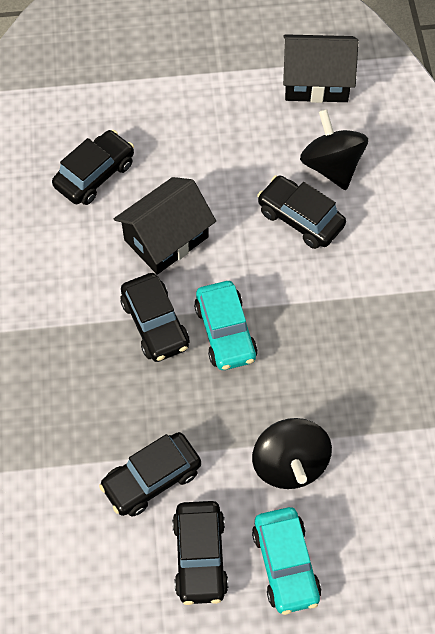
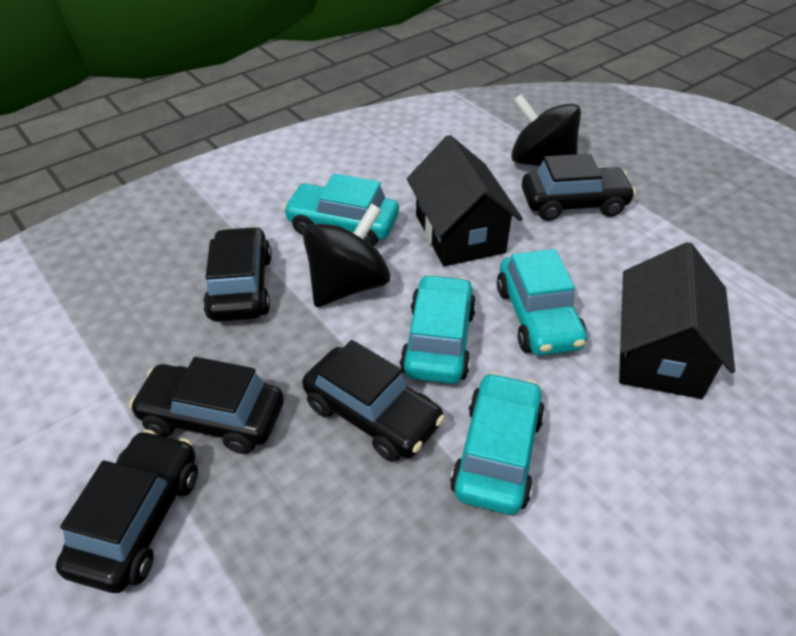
turquoise car: [194,281,258,370] [252,507,321,615] = 2 -> [283,173,399,246] [400,274,476,384] [450,372,545,515] [497,249,587,356] = 4

